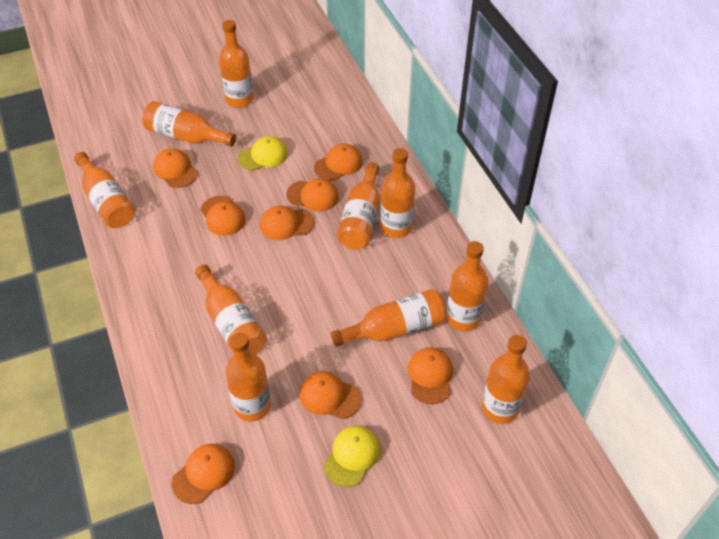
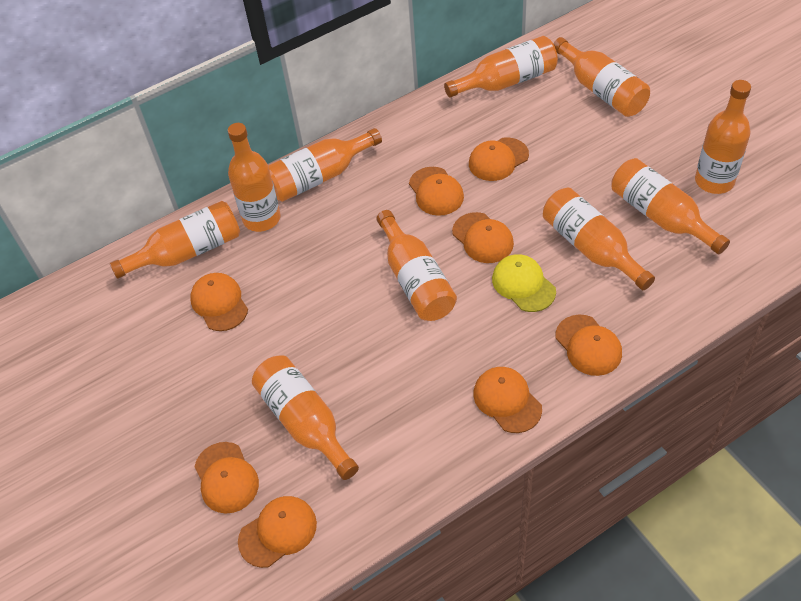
yellow cap: [238,136,288,171] [324,426,380,487] = 2 -> [492,254,556,312] = 1

